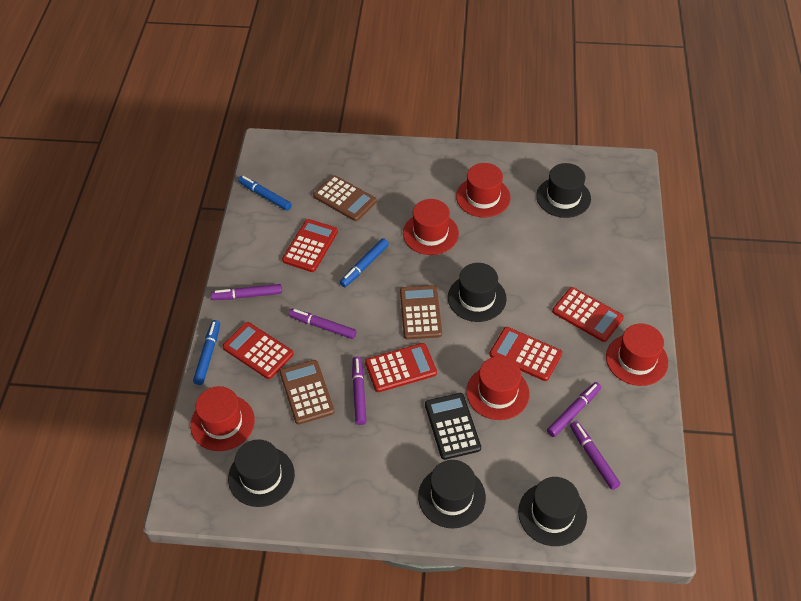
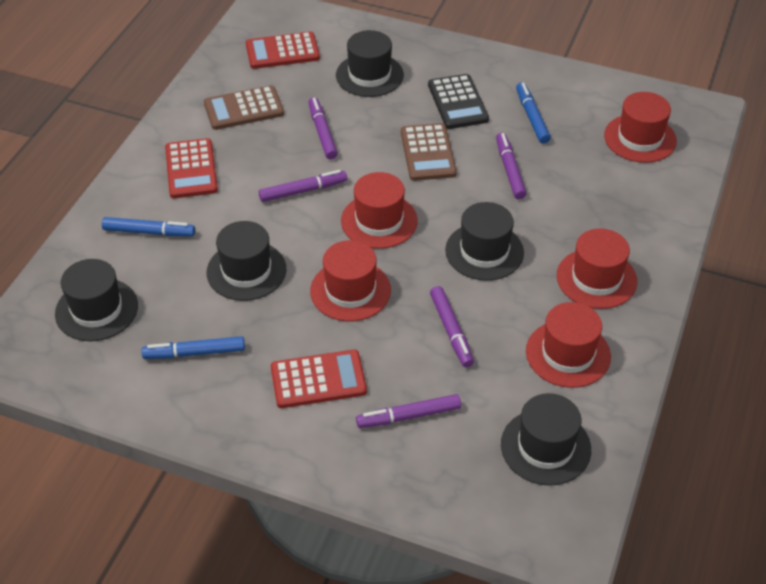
brown calculator: [280,360,335,425] [313,175,377,221] [400,285,442,339] = 3 -> [204,85,284,130] [401,123,457,181] = 2
red calculator: [223,322,294,379] [282,219,338,272] [365,343,437,392] [489,327,562,381] [552,287,624,342] = 5 -> [165,138,218,198] [246,31,320,69] [271,350,367,408] = 3

